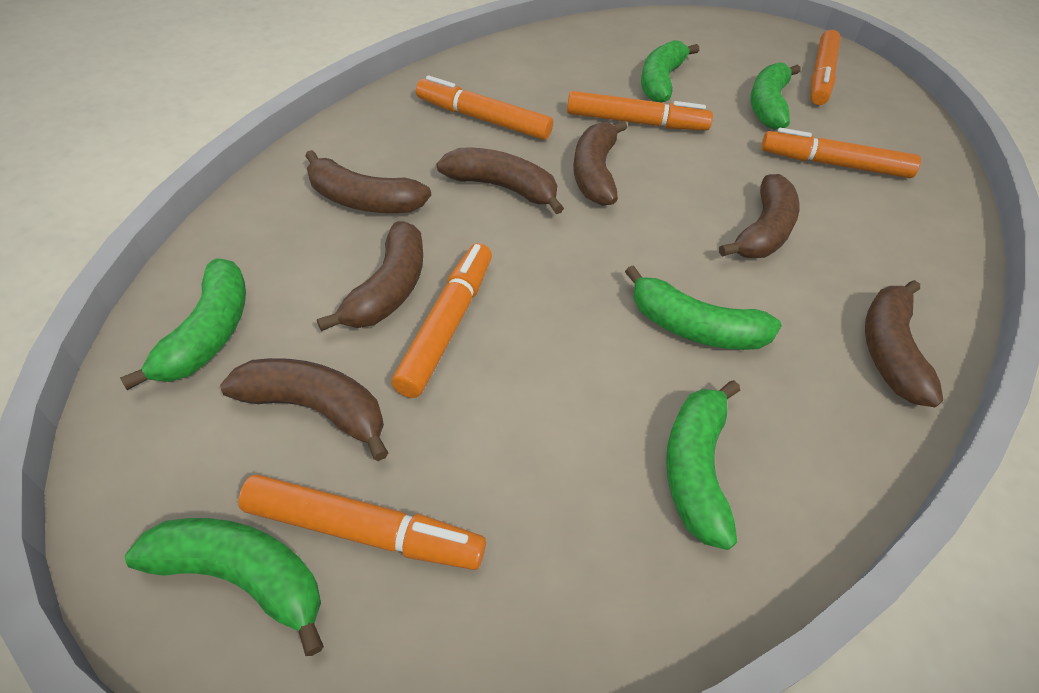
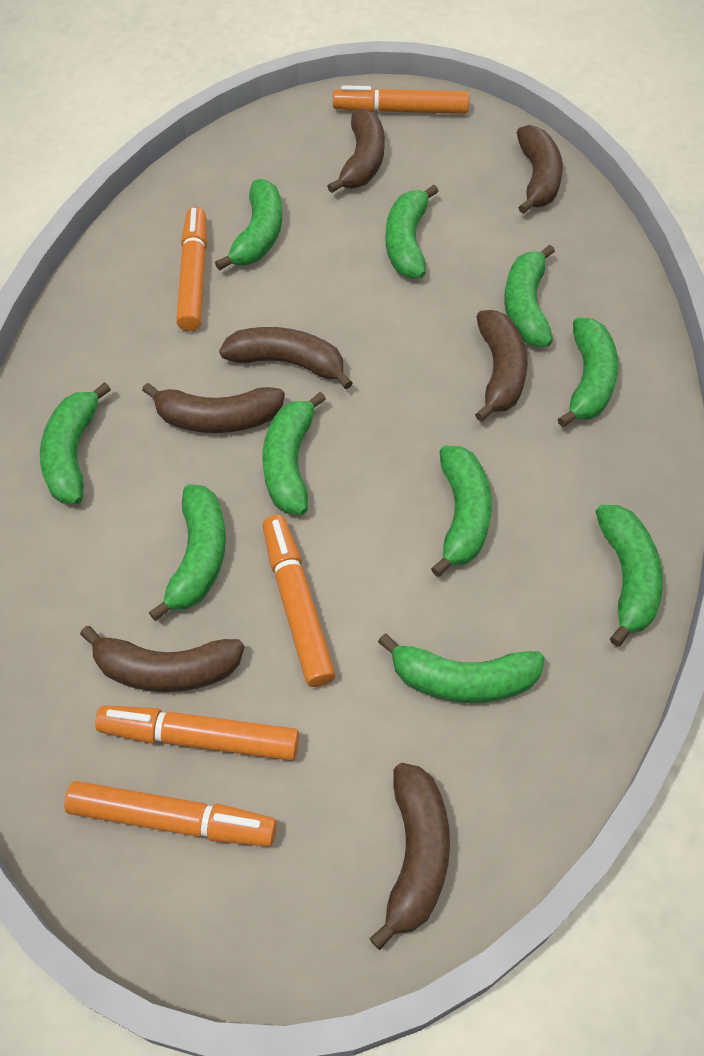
green banana: [120,258,246,390] [125,518,324,656] [625,265,782,350] [641,40,699,103] [666,380,740,550] [750,62,801,130] = 6 -> [40,382,111,504] [149,484,226,621] [215,179,282,271] [263,392,326,515] [378,634,545,703] [386,185,439,278] [431,446,492,577] [504,245,555,346] [557,318,619,427] [596,505,663,646] = 10
orange marker: [238,475,486,570] [391,243,492,398] [416,76,553,140] [567,91,713,131] [761,128,921,178] [811,30,841,105] = 6 -> [64,781,277,847] [95,705,299,761] [176,207,207,331] [263,515,336,687] [333,85,470,114] = 5

